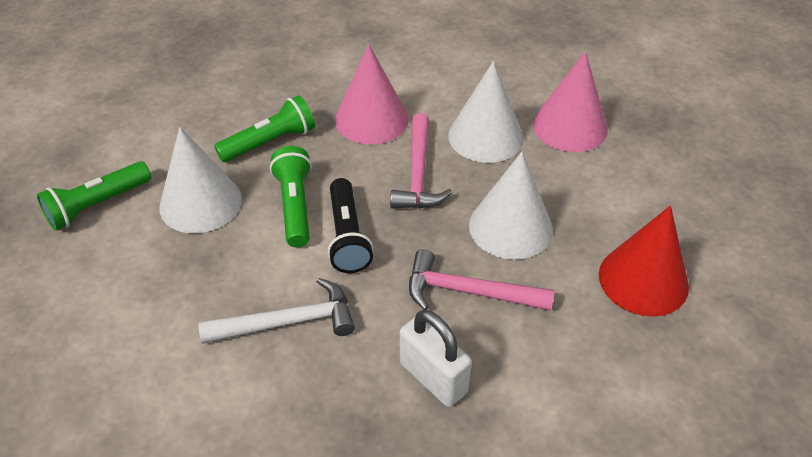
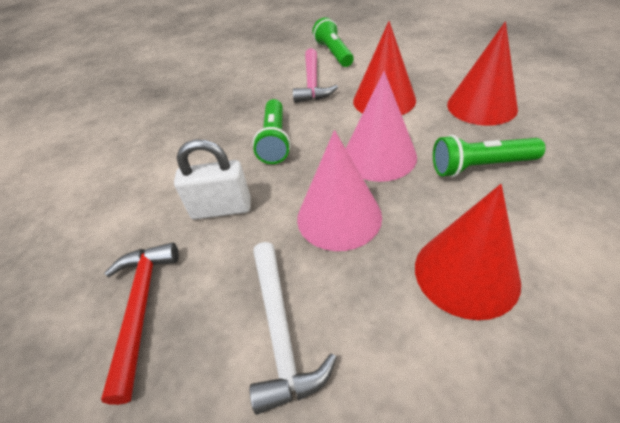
black flashlight: [328,178,373,273] = 1 -> none = 0
pink hammer: [390,113,453,209] [409,249,554,311] = 2 -> [293,48,338,103] = 1
red cone: [599,206,689,317] = 1 -> [353,21,416,115] [415,184,521,320] [447,22,518,126] = 3
red hammer: none = 0 -> [101,243,179,405] = 1
white cone: [159,127,242,233] [448,61,524,163] [469,152,553,260] = 3 -> none = 0

